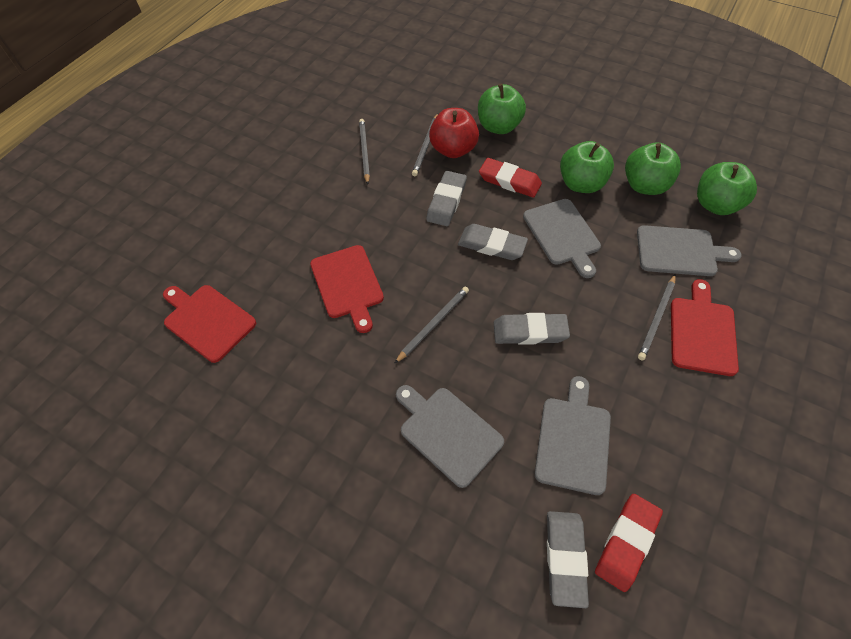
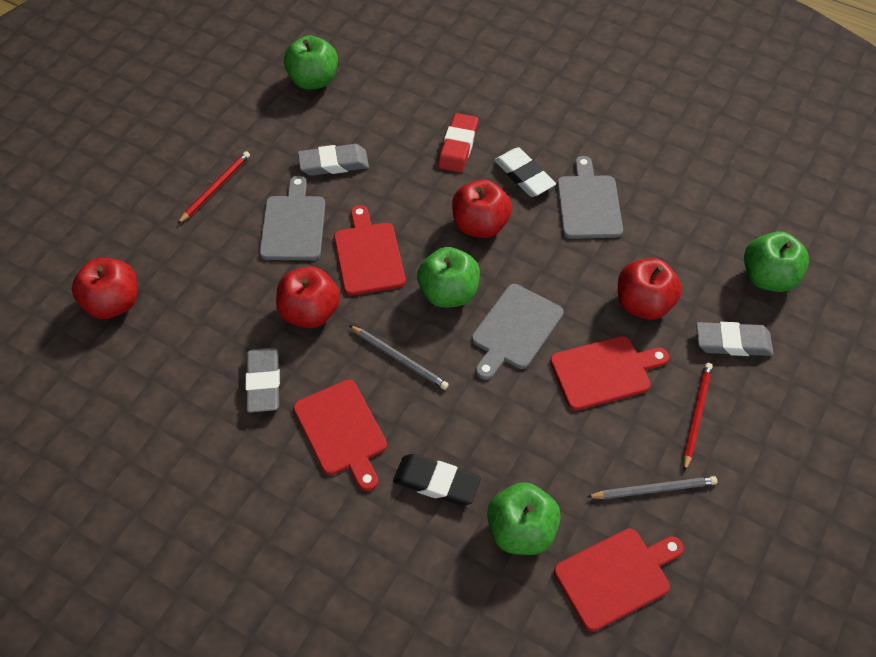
black eraser: none = 0 -> [393,454,481,506] = 1
grey cutting board: [396,385,504,488] [523,199,601,278] [535,376,611,495] [637,225,741,276] = 4 -> [259,176,325,260] [472,284,564,380] [557,156,623,239] = 3
grey eraser: [426,171,467,226] [458,224,528,260] [494,313,570,345] [547,511,589,608] = 4 -> [245,348,280,413] [298,144,369,176] [696,322,774,356] = 3
grey pencil: [359,119,370,185] [394,287,469,364] [412,113,438,176] [638,274,676,360] = 4 -> [349,325,449,390] [587,476,717,499] = 2
red apple: [429,108,479,158] = 1 -> [72,258,137,319] [276,266,340,328] [452,179,512,238] [618,258,682,320] = 4
red cutting board: [163,285,256,363] [310,245,384,333] [671,279,739,376] = 3 -> [293,380,387,491] [334,205,405,296] [550,336,669,411] [554,528,683,632] = 4
red eraser: [479,158,542,198] [595,494,663,592] = 2 -> [438,113,478,173] = 1
red pencil: none = 0 -> [178,151,250,224] [683,363,713,472] = 2
white eraser: none = 0 -> [494,147,556,197] = 1

